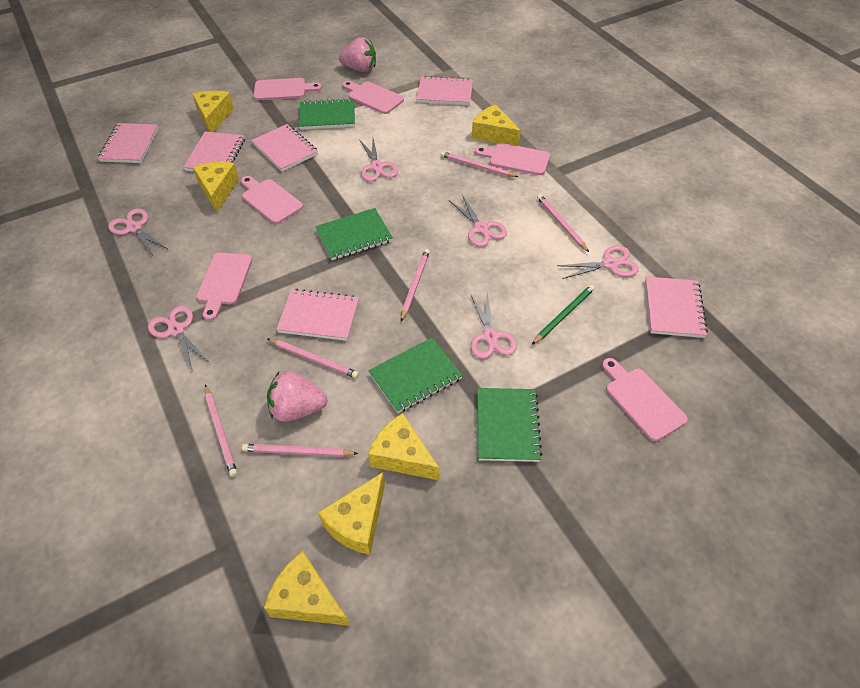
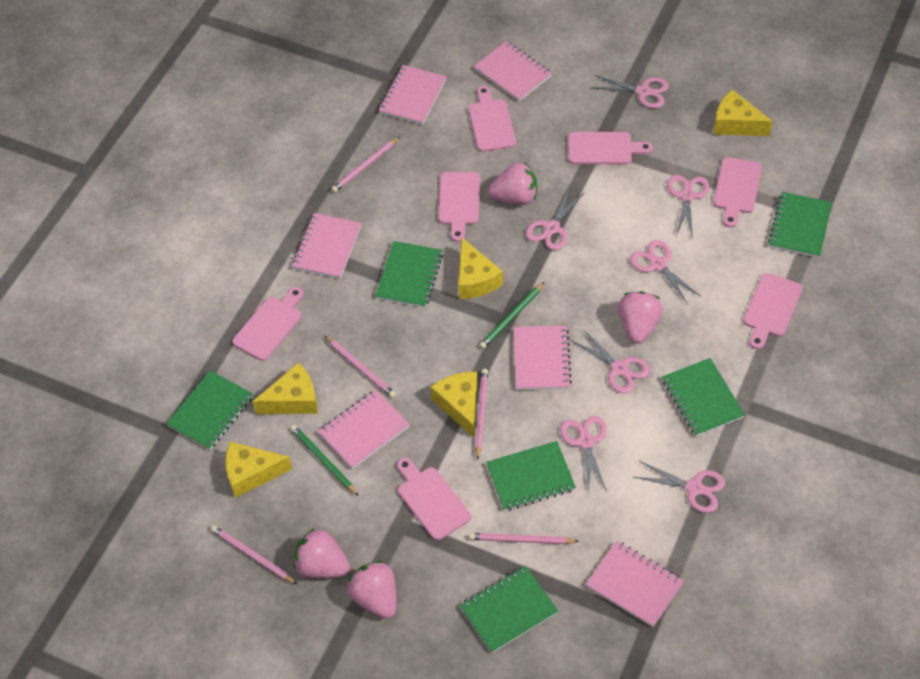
green notebook: [299,98,355,130] [315,208,393,260] [368,338,463,413] [477,388,542,462] = 4 -> [166,371,253,450] [375,241,443,308] [460,566,558,653] [486,441,576,511] [662,358,745,436] [768,192,832,258] = 6
green pencil: [532,285,595,344] = 1 -> [290,425,359,496] [479,282,545,349] = 2
pink cutting board: [196,252,252,321] [241,176,303,224] [254,78,322,100] [342,81,404,114] [475,143,550,175] [602,358,688,441] = 6 -> [232,287,303,361] [397,458,471,540] [438,172,480,242] [468,86,516,152] [568,132,653,164] [713,157,762,228] [743,273,802,350] = 7
pink pencil: [205,385,237,477] [242,444,358,457] [268,339,359,378] [401,249,430,321] [441,151,518,177] [537,194,589,252] = 6 -> [211,525,297,584] [325,336,396,398] [331,137,400,192] [469,533,579,544] [475,369,488,460] = 5
pink scissors: [108,208,167,256] [148,306,210,372] [359,139,398,182] [450,195,507,247] [470,291,517,359] [557,246,639,279] = 6 -> [526,187,585,250] [560,416,607,493] [571,329,650,394] [591,75,669,108] [630,240,701,304] [634,461,725,513] [667,175,709,239] = 7
pink strawberry: [267,371,328,422] [339,37,376,72] = 2 -> [293,528,350,578] [347,561,397,619] [488,162,537,205] [618,291,663,344] = 4
yellow cheese: [192,91,234,132] [193,162,239,212] [264,551,350,626] [318,472,385,555] [368,413,439,480] [472,104,521,146] = 6 -> [225,442,292,498] [252,363,318,414] [431,372,478,438] [458,238,503,299] [714,89,773,136] = 5

